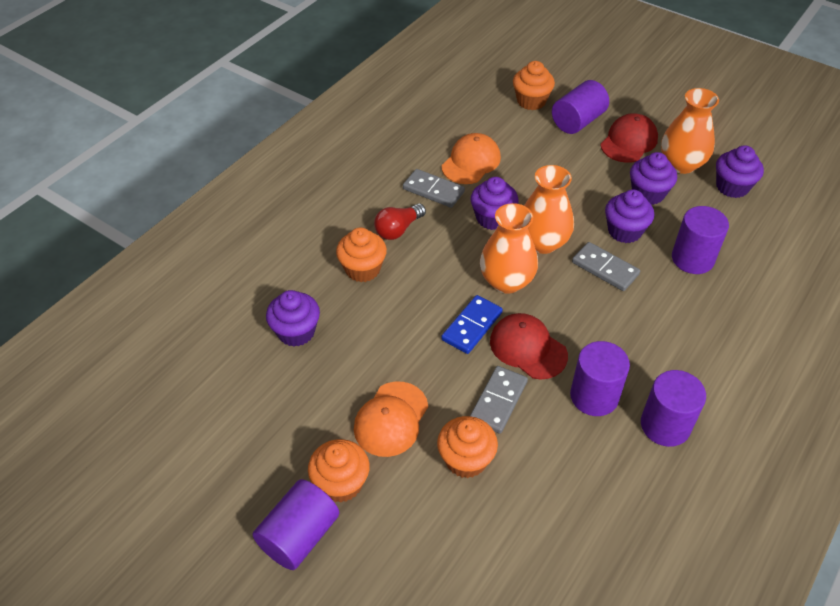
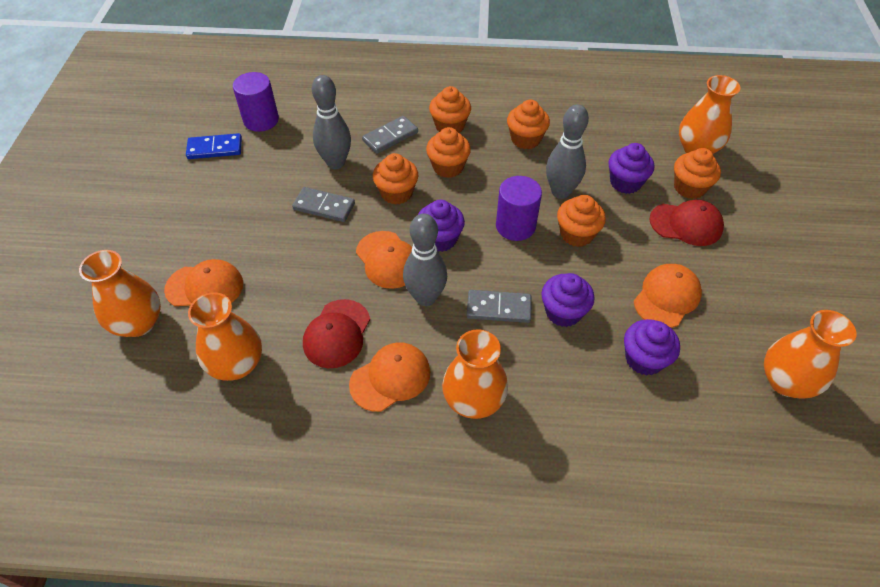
grey bowling pin: none = 0 -> [312,75,351,169] [403,213,447,306] [546,104,589,199] = 3
orange cap: [354,381,428,457] [442,133,501,184] = 2 -> [164,259,243,306] [349,342,430,412] [356,231,412,289] [634,264,702,328] = 4
orange cupcake: [308,439,370,503] [336,228,387,282] [437,416,498,478] [513,61,555,110] = 4 -> [373,153,418,205] [426,127,471,178] [429,86,471,133] [507,100,550,149] [557,195,606,247] [674,148,721,199] = 6
orange vase: [480,203,538,294] [524,165,574,254] [661,88,719,174] = 3 -> [79,250,161,337] [188,292,262,381] [442,329,508,419] [679,75,740,154] [764,310,856,398] = 5
purple cupcake: [266,290,320,347] [471,177,518,230] [605,189,654,243] [630,152,677,205] [716,145,764,198] = 5 -> [418,200,465,252] [541,273,595,327] [608,143,654,194] [624,319,680,375] = 4
purple cylinder: [253,479,339,570] [552,80,609,134] [570,341,630,416] [641,370,706,447] [672,206,729,274] = 5 -> [233,72,279,132] [496,176,542,241] = 2
red light bulb: [374,203,426,240] = 1 -> none = 0

